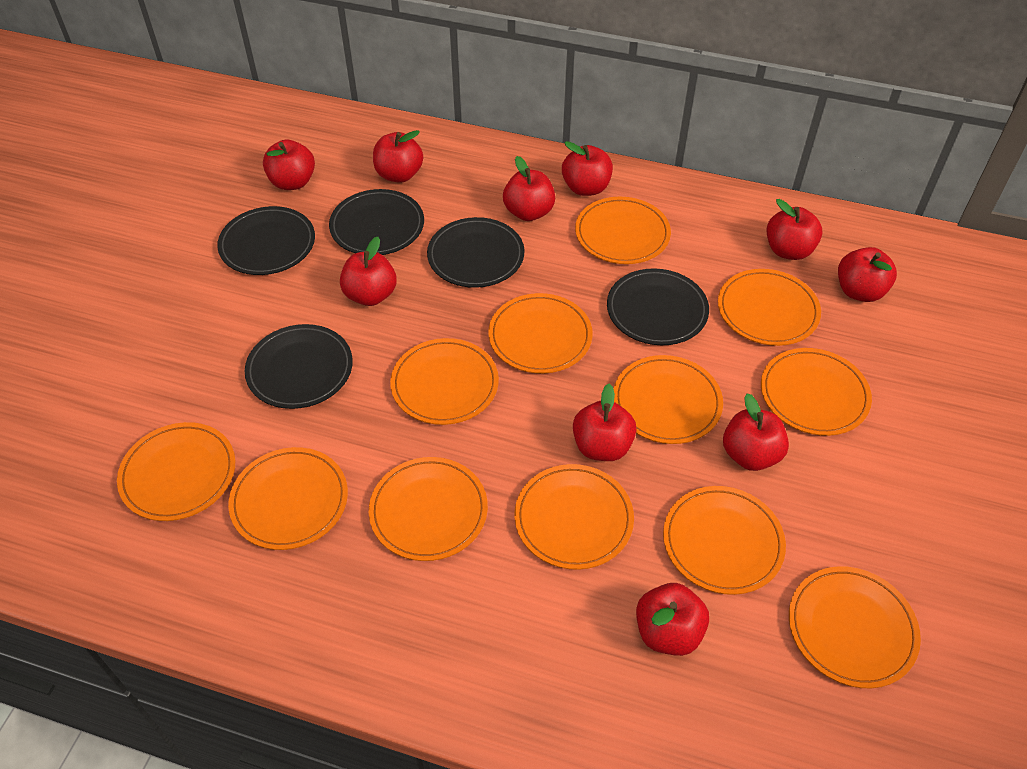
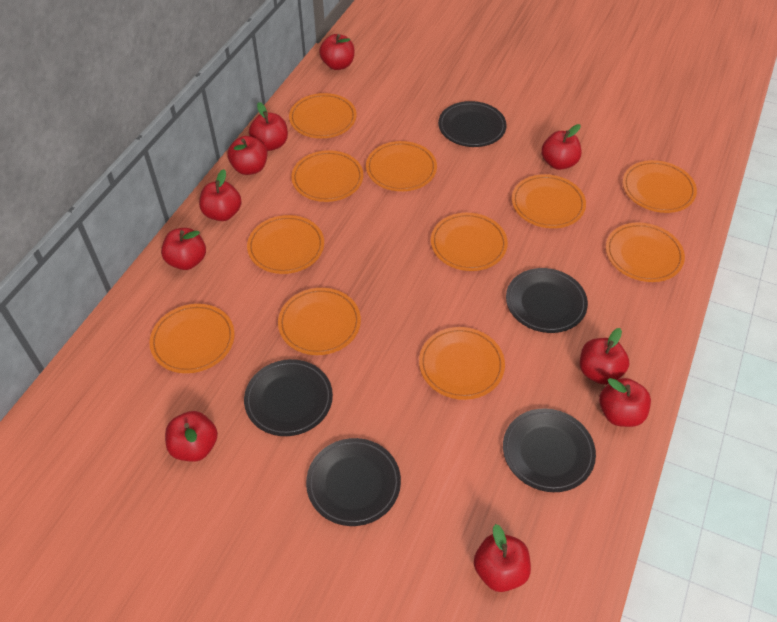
orange plate: [117,422,235,521] [228,447,348,550] [369,457,488,561] [390,338,499,425] [488,293,593,373] [514,464,634,570] [575,197,671,264] [614,355,723,444] [663,486,786,595] [718,269,821,346] [761,348,872,436] [789,566,921,688] = 12 -> [149,304,235,373] [247,215,324,274] [278,288,361,355] [289,93,357,138] [291,150,363,202] [366,141,437,191] [419,327,505,400] [431,213,508,271] [512,174,586,228] [606,223,685,282] [623,160,697,213] = 11

